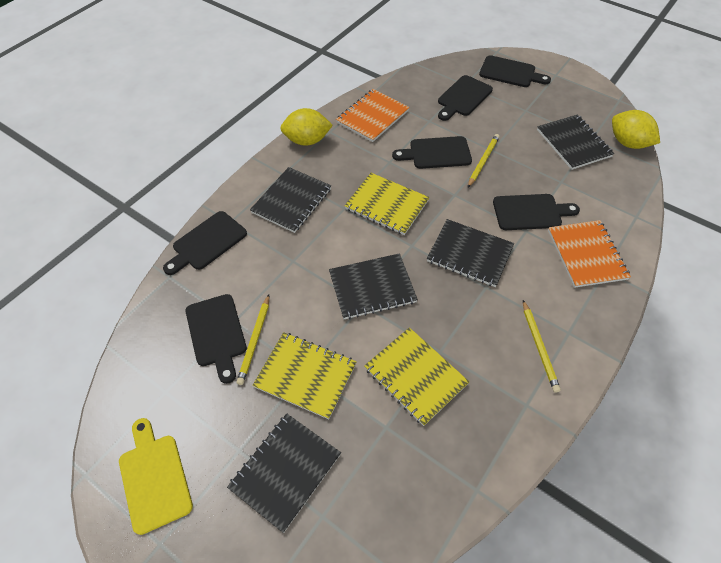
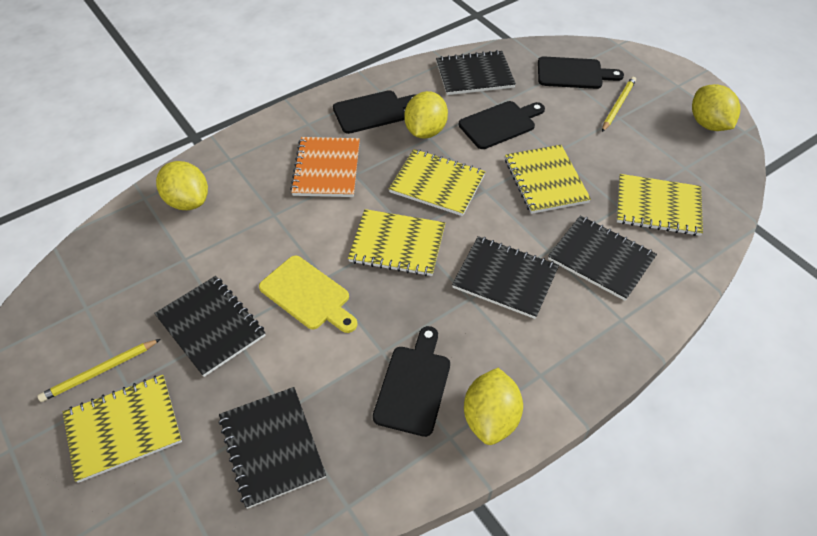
black cutting board: [163,211,247,275] [185,294,247,384] [392,136,472,169] [438,75,493,121] [479,55,551,87] [493,194,580,230] = 6 -> [333,90,416,134] [373,326,450,437] [459,101,545,149] [538,57,624,89] = 4
orange notebook: [336,89,409,142] [548,220,631,288] = 2 -> [290,137,360,197] = 1
yellow lemon: [280,108,333,146] [612,110,660,149] = 2 -> [156,161,208,210] [404,91,448,139] [464,368,523,445] [692,84,741,131] = 4
yellow notebook: [253,332,356,419] [345,173,430,235] [364,327,469,426] = 3 -> [63,375,182,483] [348,209,445,276] [389,149,486,216] [505,145,591,214] [617,174,703,236] = 5
yellow pencil: [236,295,269,385] [468,134,500,187] [523,300,561,392] = 3 -> [37,339,160,402] [602,77,636,132] = 2

